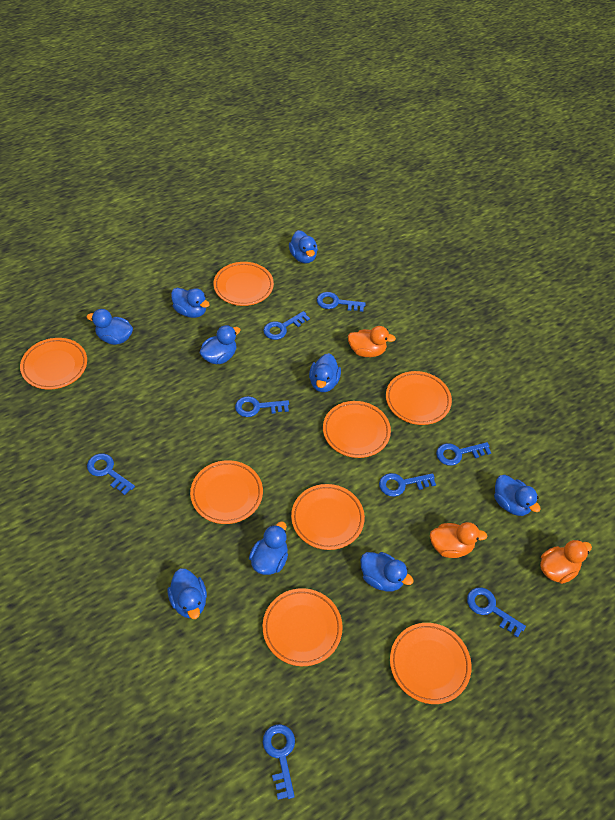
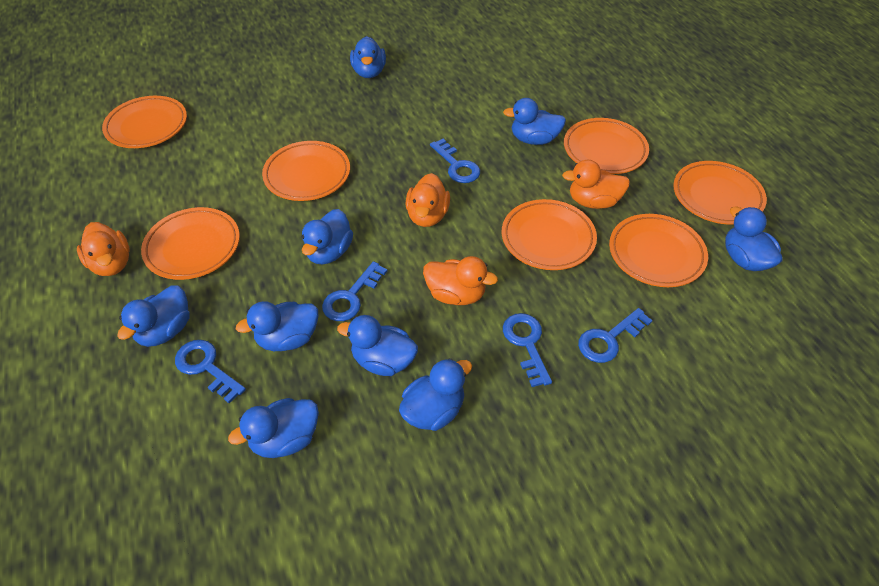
blue key: [87,453,135,495] [235,396,289,417] [263,311,310,340] [263,724,295,800] [317,292,366,312] [379,473,436,497] [436,442,491,466] [467,587,526,638] = 8 -> [175,340,246,403] [322,261,387,321] [430,139,480,183] [503,313,552,387] [578,308,653,363] = 5
orange duck: [348,326,396,357] [430,522,487,558] [540,540,592,584] = 3 -> [77,222,130,276] [405,173,450,227] [423,256,498,305] [562,160,630,209] = 4
orange plate: [20,338,87,389] [190,460,263,524] [214,262,274,306] [263,588,343,666] [291,484,365,550] [323,401,391,458] [386,371,452,425] [390,623,472,704] = 8 -> [102,96,187,148] [141,207,240,280] [262,141,350,201] [502,199,597,270] [564,118,649,174] [609,214,708,287] [673,161,767,225] = 7

